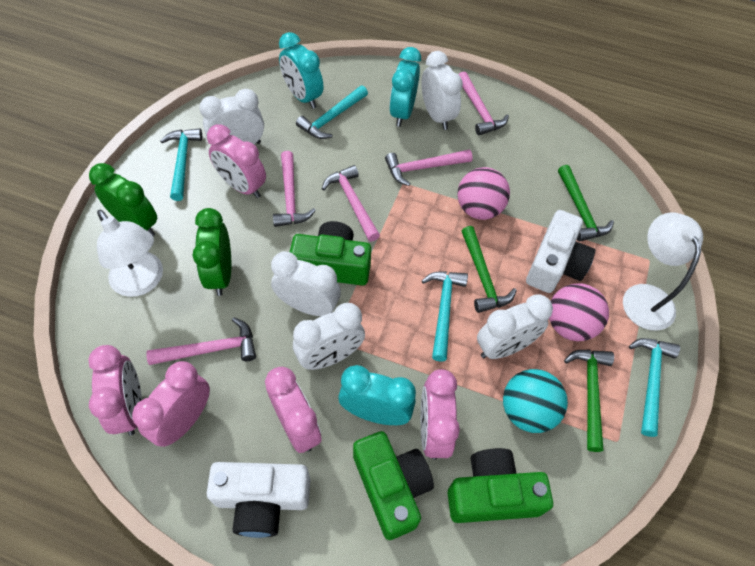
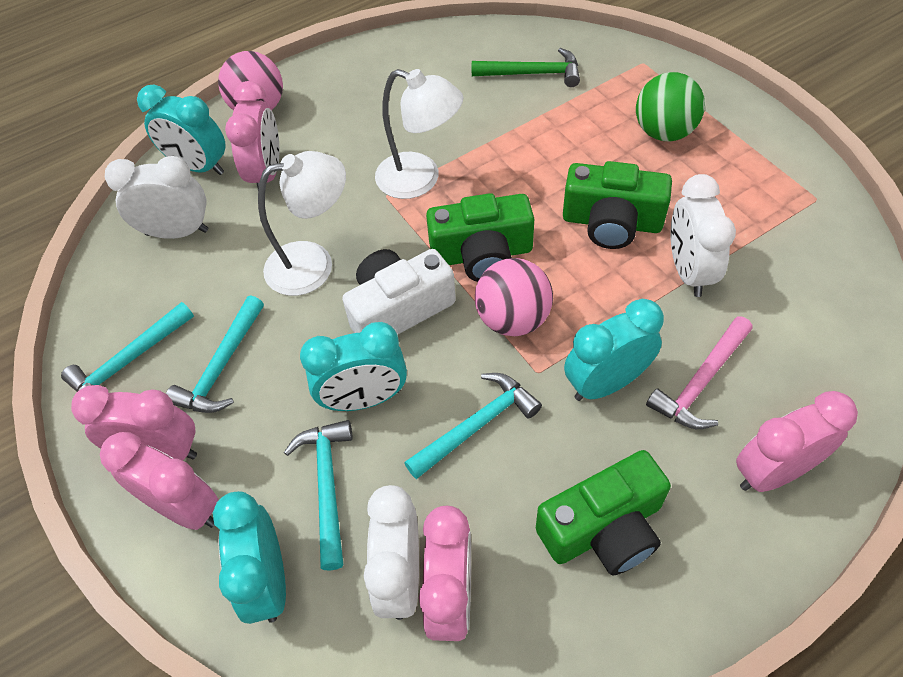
green ball: none = 0 -> [636,72,705,141] = 1
green clock: [89,163,157,236] [192,208,231,296] = 2 -> none = 0
green hammer: [462,226,517,313] [558,165,614,242] [564,350,614,452] = 3 -> [472,48,580,87] = 1
pink hammer: [146,317,256,365] [273,151,316,227] [322,165,380,242] [385,150,473,186] [458,71,509,135] = 5 -> [646,316,753,429] = 1
turquoise ball: [503,369,568,433] = 1 -> none = 0
turquoise clock: [279,32,323,109] [338,365,416,425] [389,47,421,127] = 3 -> [137,85,226,175] [213,491,286,624] [300,322,407,411] [564,299,664,401] = 4
white camera: [206,462,310,538] [526,210,595,293] = 2 -> [342,249,456,335] = 1
white clock: [199,89,264,145] [271,251,341,316] [293,303,365,370] [421,51,463,130] [477,294,553,359] = 5 -> [105,156,208,239] [364,485,419,620] [671,174,736,297] = 3

